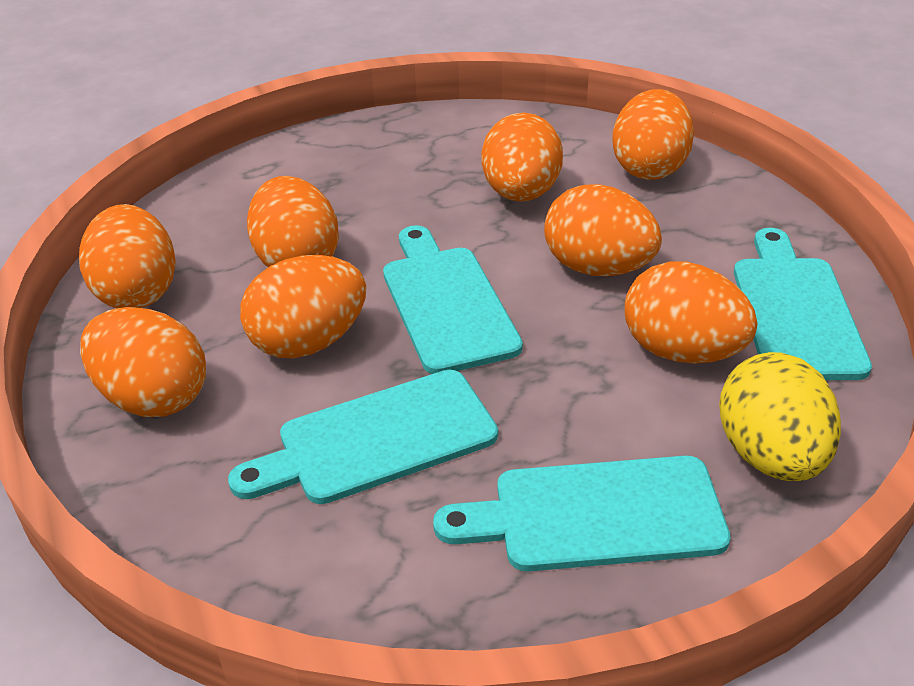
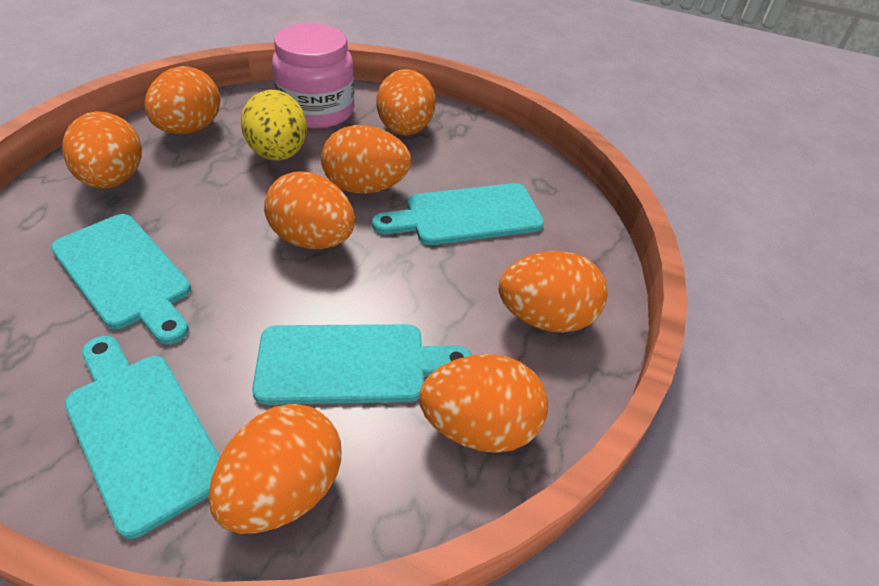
pink jar: none = 0 -> [272,23,355,129] = 1

